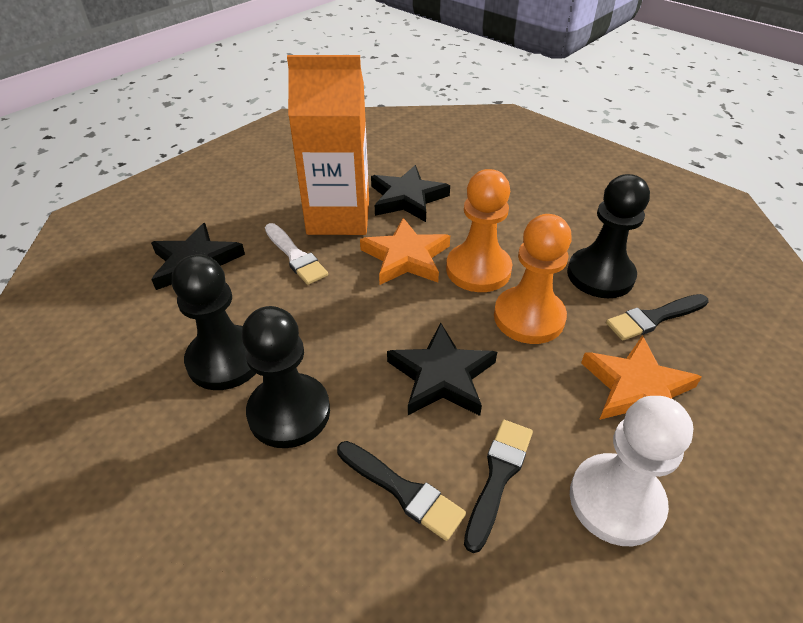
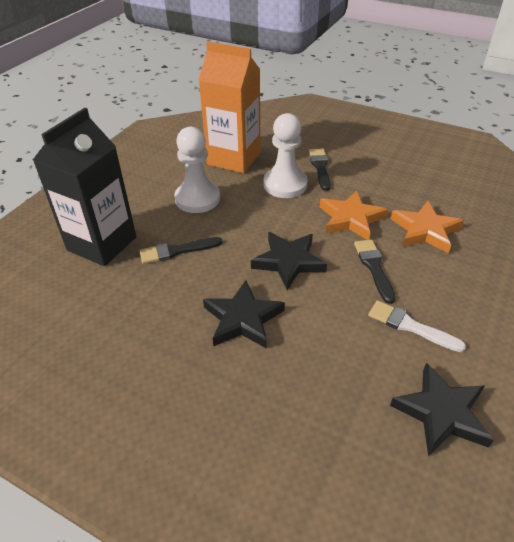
black carton: none = 0 -> [33,108,136,266] = 1
black pawn: [172,254,256,390] [242,306,330,448] [567,174,650,298] = 3 -> none = 0
orange pawn: [446,169,512,292] [494,214,572,344] = 2 -> none = 0
white pawn: [570,396,693,546] = 1 -> [174,127,220,213] [264,113,307,198] = 2

